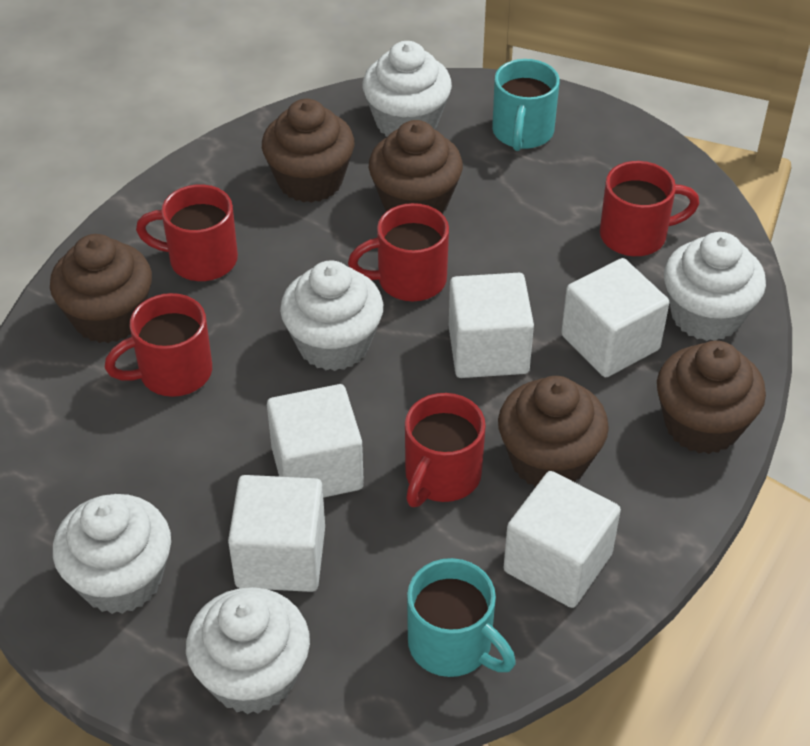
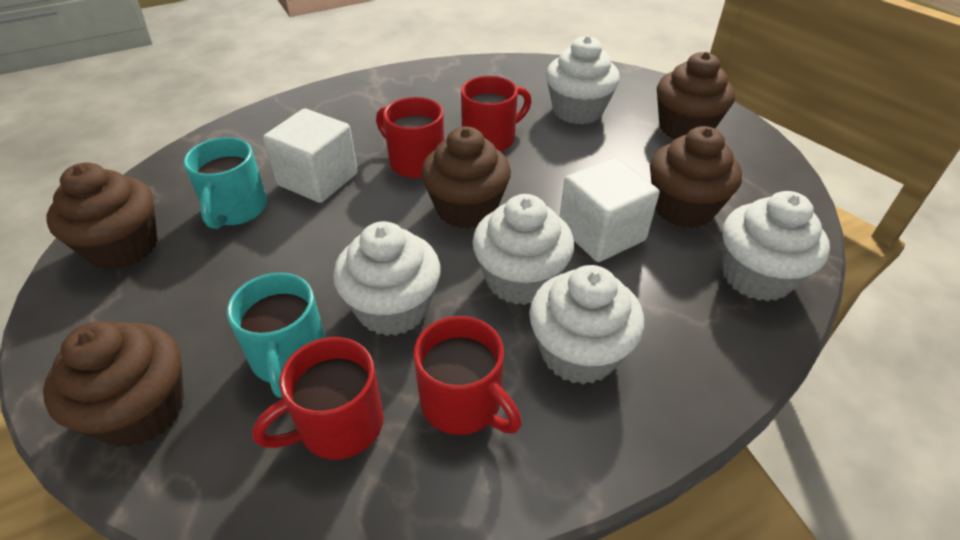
red mug: [105,293,212,397] [136,184,238,281] [348,203,449,301] [405,393,486,507] [600,161,699,256] = 5 -> [252,337,384,459] [376,97,444,178] [414,316,522,435] [461,76,531,152] = 4
white cube: [228,475,325,592] [267,384,364,498] [449,273,534,378] [503,471,621,608] [561,258,669,377] = 5 -> [263,108,358,203] [559,157,659,262] = 2

